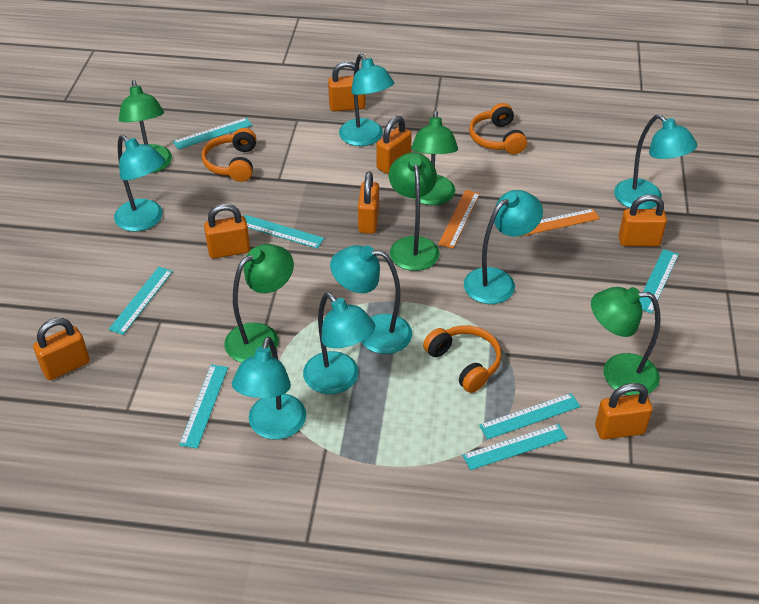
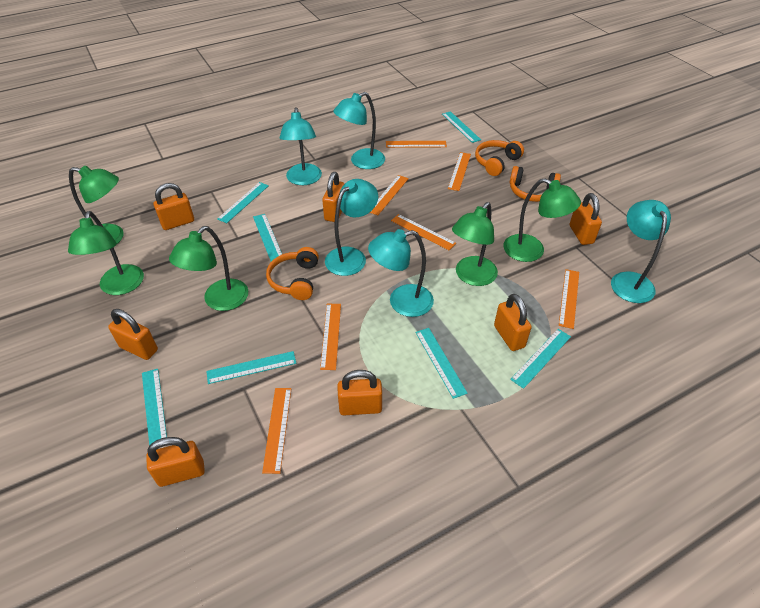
orange ruler: [438,190,480,249] [519,209,600,237] = 2 -> [262,388,291,474] [320,304,341,370] [369,175,409,215] [386,141,447,148] [391,214,456,250] [448,152,471,191] [559,269,579,329] = 7
turquoise lamp: [114,135,165,232] [232,337,306,440] [303,293,376,394] [330,245,412,354] [339,54,394,146] [464,190,543,304] [614,114,697,209] = 7 -> [280,107,322,185] [325,179,378,276] [334,92,385,169] [368,229,434,317] [611,200,671,303] = 5

